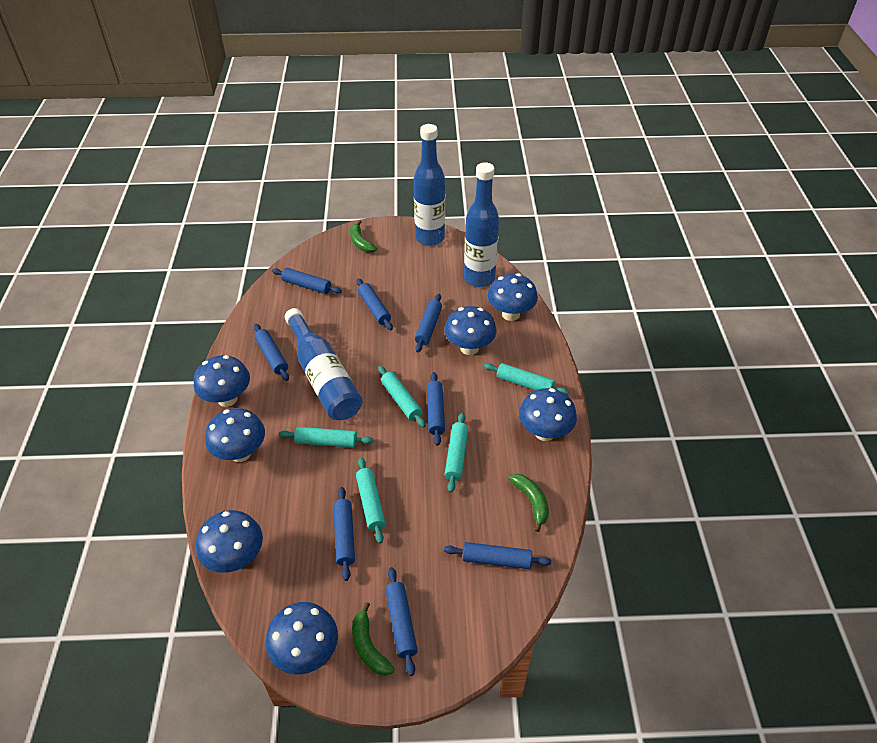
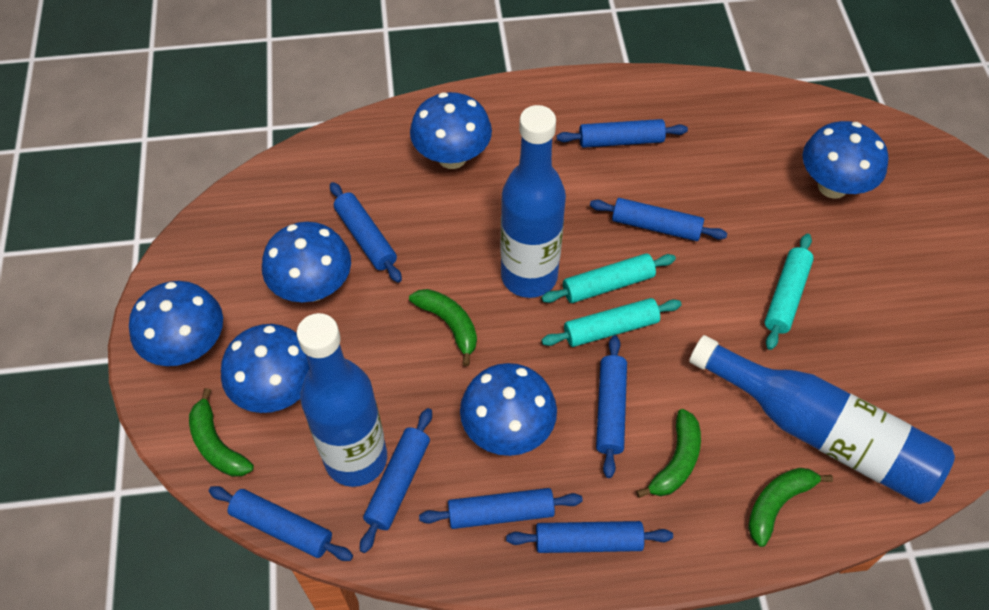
blue mushroom: [194,355,250,407] [196,510,263,573] [205,408,265,462] [266,602,338,675] [444,306,496,355] [488,273,538,321] [519,388,577,441] = 7 -> [129,281,223,366] [221,324,310,413] [262,222,351,302] [410,92,492,169] [460,363,557,456] [802,121,888,199] = 6
green banana: [350,220,377,253] [352,602,395,676] [509,474,549,532] = 3 -> [189,388,254,477] [409,289,477,366] [636,409,701,498] [748,468,833,547] = 4
turquoise rolling pin: [279,427,373,448] [356,457,385,544] [378,366,426,428] [445,413,468,493] [484,363,569,395] = 5 -> [541,253,676,303] [541,298,682,347] [765,234,814,350] = 3

